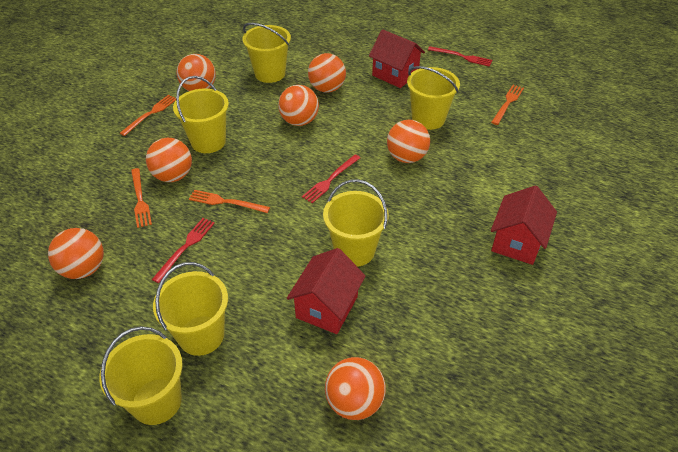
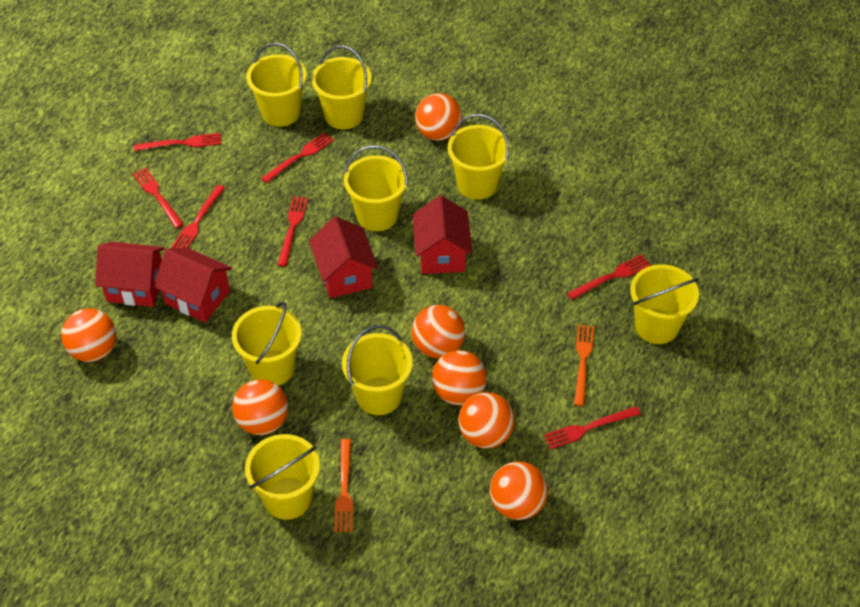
orange fork: [120,95,176,136] [131,168,152,228] [189,190,270,213] [491,85,524,125] = 4 -> [334,439,353,532] [574,324,594,406] = 2
red fork: [152,218,215,283] [302,154,360,203] [428,46,493,67] = 3 -> [133,168,184,228] [134,133,221,151] [171,185,225,248] [261,132,334,183] [277,196,308,267] [543,406,641,449] [567,254,651,300] = 7
red house: [287,248,366,334] [369,29,425,88] [491,185,557,265] = 3 -> [95,242,165,307] [153,247,232,322] [309,217,378,298] [412,196,472,274] = 4
yellow bucket: [99,327,183,425] [153,262,228,356] [173,76,229,153] [242,23,291,83] [323,179,389,267] [407,66,460,130] = 6 -> [232,301,302,386] [245,434,320,520] [246,43,307,127] [311,46,372,129] [342,325,413,415] [344,145,408,231] [448,114,510,200] [630,264,699,344] = 8

